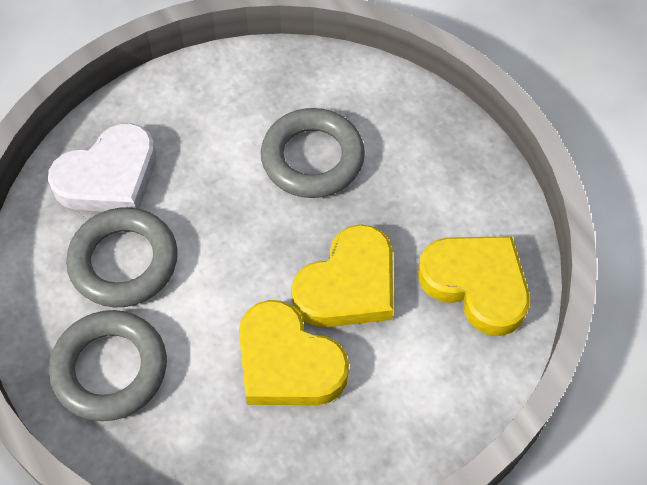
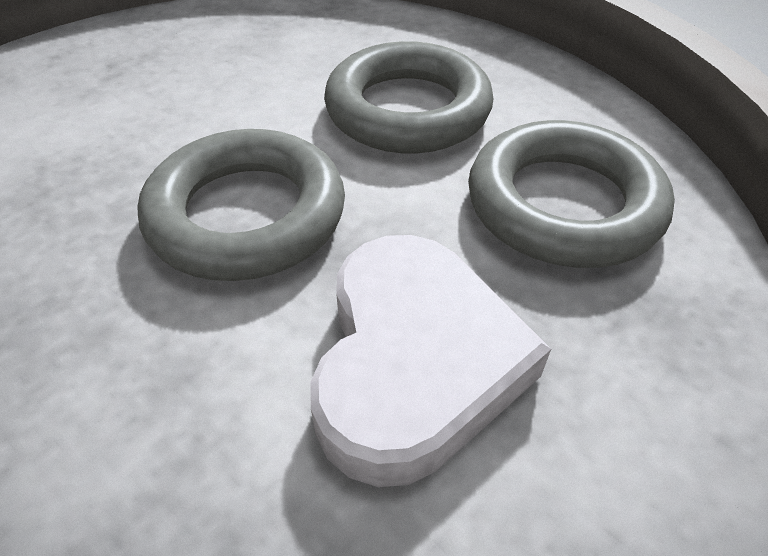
yellow heart: [239,300,349,405] [291,224,393,327] [418,236,530,336] = 3 -> none = 0

